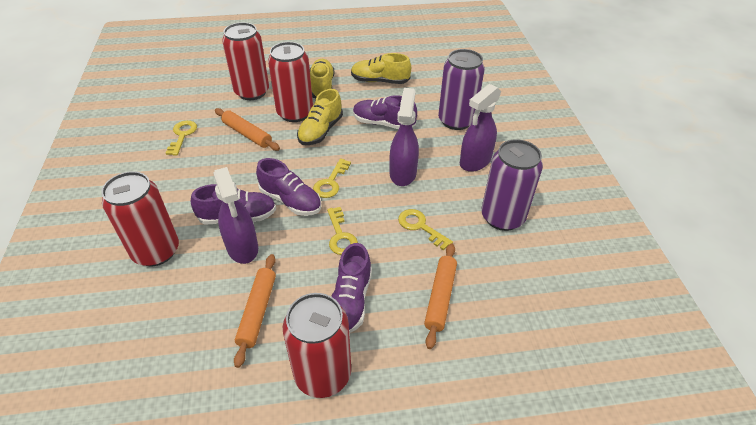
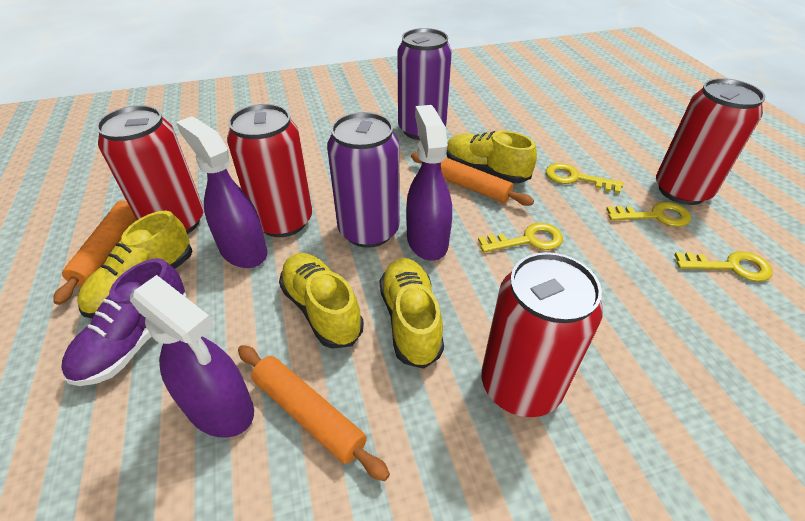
purple shoe: [191,184,276,225] [256,158,321,216] [331,243,372,333] [353,95,417,129] = 4 -> [61,258,188,386] = 1
yellow shoe: [297,89,343,145] [310,59,334,98] [351,53,411,84] = 3 -> [77,211,193,319] [279,253,364,349] [379,258,444,369] [446,131,537,183] = 4

